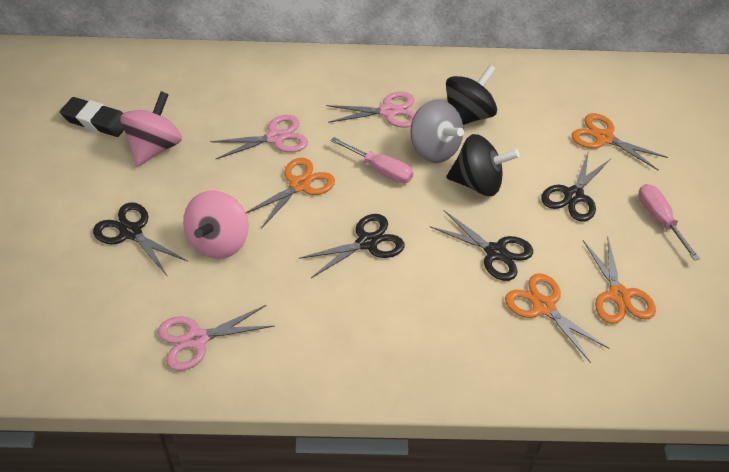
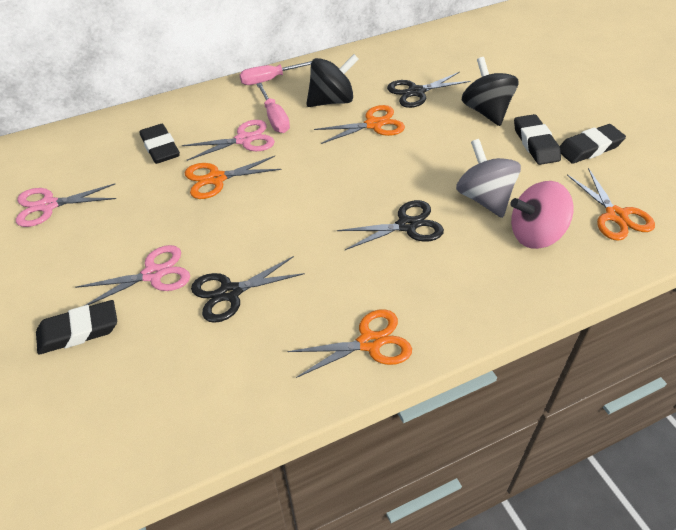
black eraser: [60,97,124,137] = 1 -> [36,300,117,355] [140,124,180,164] [514,114,561,165] [560,124,626,164] = 4
black scissors: [93,202,187,277] [299,214,405,278] [430,211,533,281] [541,150,611,222] = 4 -> [191,256,305,323] [337,200,444,250] [387,72,471,108] = 3
pink spinning top: [120,91,182,166] [183,190,248,259] = 2 -> [510,181,573,249] = 1

